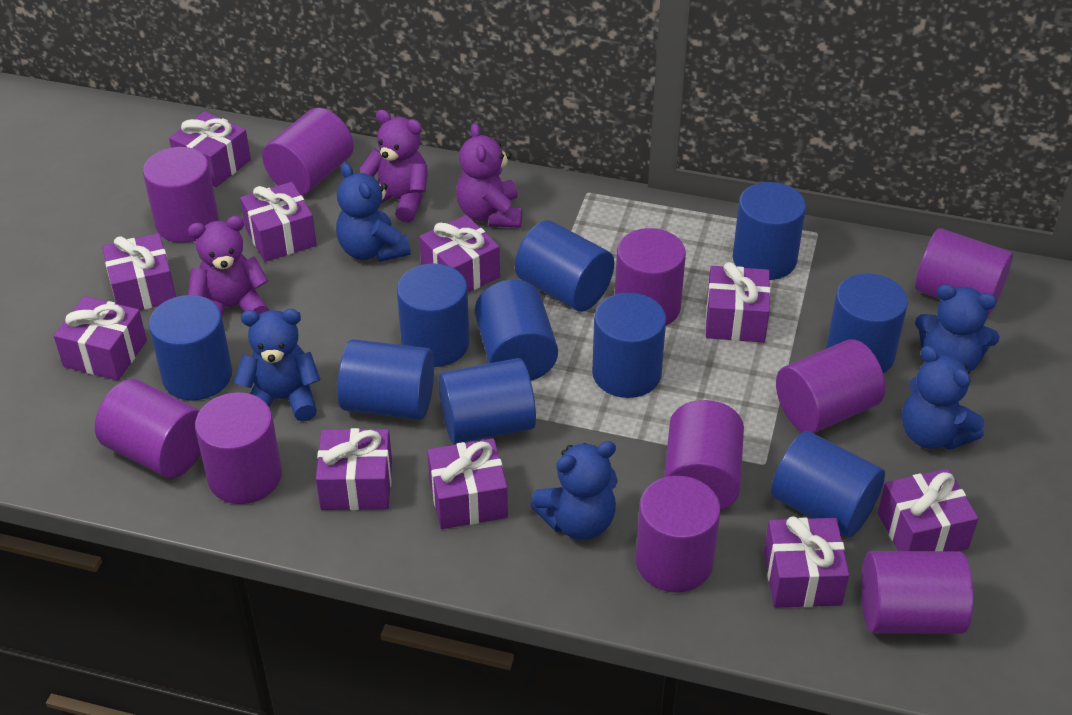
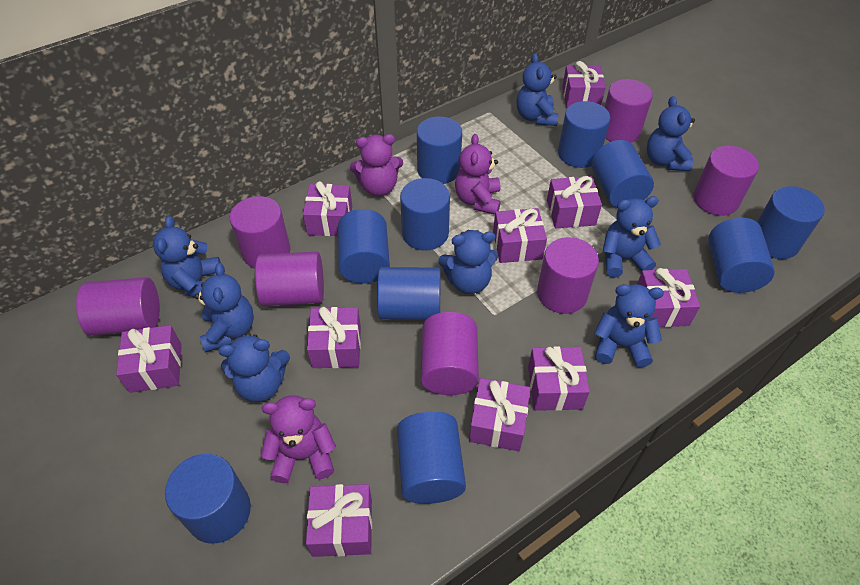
blue teddy bear: [234,309,321,422] [336,163,411,262] [530,441,618,540] [902,345,984,450] [915,284,1000,371] = 5 -> [153,216,221,297] [194,263,254,352] [218,333,290,402] [438,230,498,294] [517,53,559,126] [594,284,664,368] [602,196,661,278] [647,96,695,171] = 8
purple cylinder: [95,379,201,478] [143,147,219,243] [195,392,282,504] [262,108,354,195] [615,228,686,326] [636,476,720,593] [664,400,744,510] [776,339,885,433] [861,551,973,634] [915,228,1013,315] = 10 -> [76,277,160,336] [230,196,290,269] [255,252,324,306] [421,312,479,395] [537,237,599,314] [605,79,653,143] [693,146,759,216] = 7

